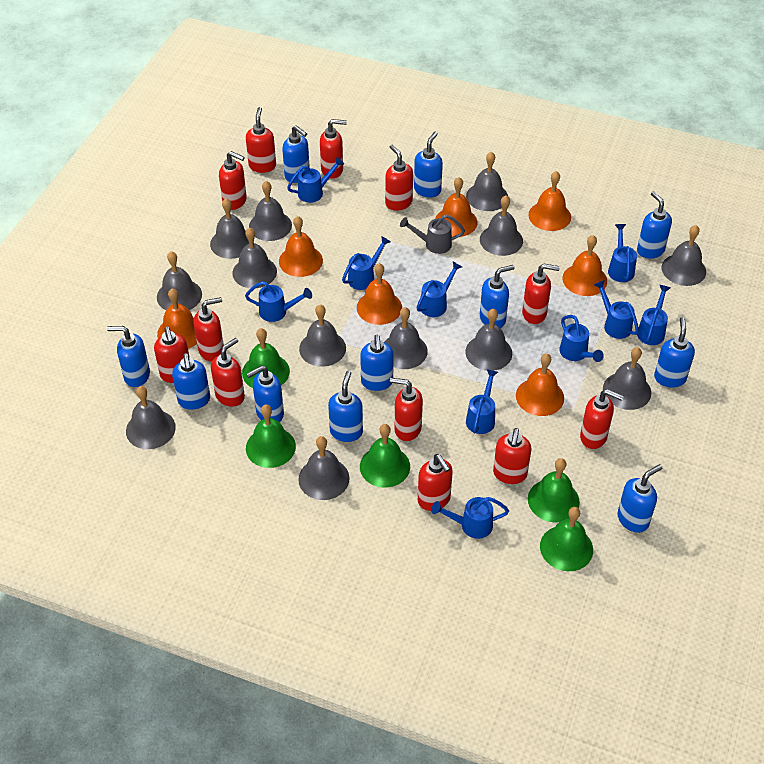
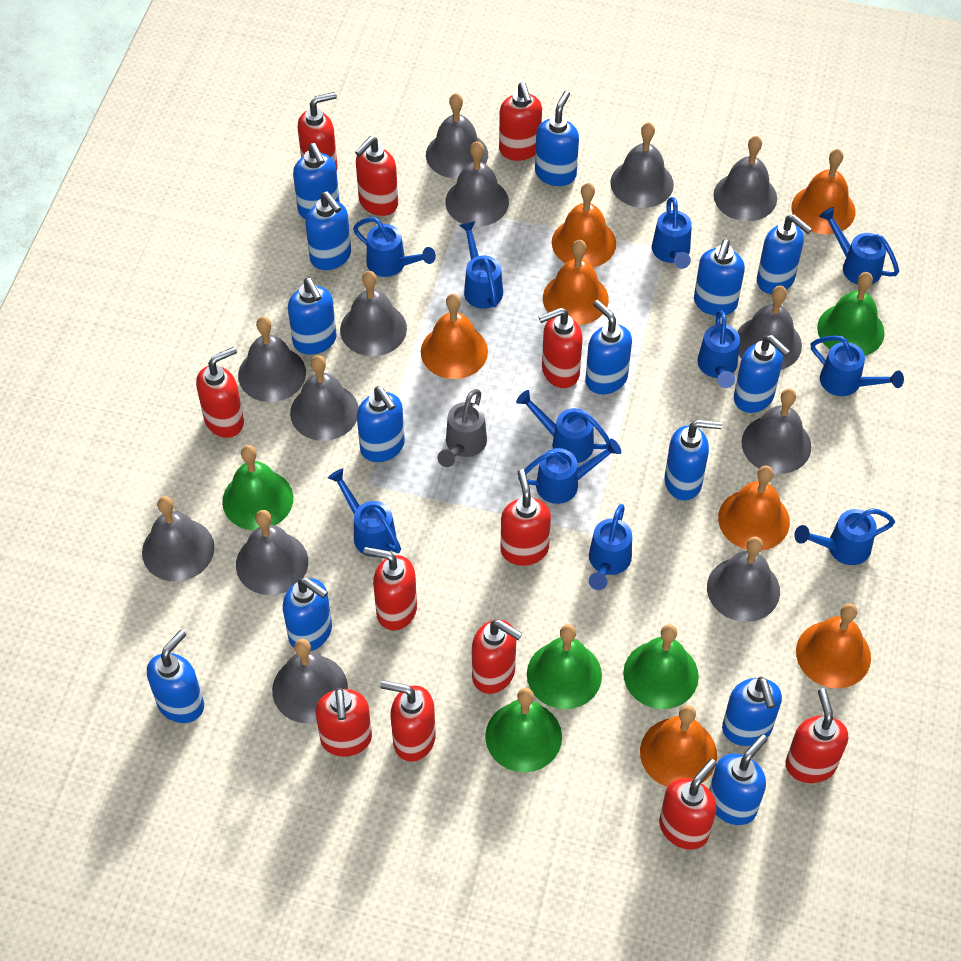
blue soap dispenser: [107,326,150,387] [172,353,210,410] [247,365,284,422] [282,125,310,183] [328,371,363,442] [360,335,394,391] [414,132,443,197] [480,265,514,328] [617,464,662,533] [637,191,672,259] [654,317,695,388] = 11 -> [147,630,204,723] [283,577,332,651] [288,278,337,355] [293,143,340,219] [305,192,351,270] [357,386,405,462] [535,91,579,186] [585,300,632,394] [664,420,722,501] [694,239,745,316] [709,734,768,825] [722,677,782,746] [734,335,790,413] [757,215,812,294] = 14
blue watering can: [245,281,312,322] [287,157,344,203] [342,236,391,290] [416,262,462,317] [431,497,509,539] [466,369,498,434] [559,315,604,362] [594,280,639,339] [608,224,637,282] [637,285,670,345] = 10 -> [328,468,401,557] [353,217,436,277] [460,221,503,309] [516,390,610,463] [518,439,621,504] [589,504,632,590] [652,197,692,269] [697,310,740,388] [794,508,895,565] [811,336,904,396] [819,207,899,285] = 11

